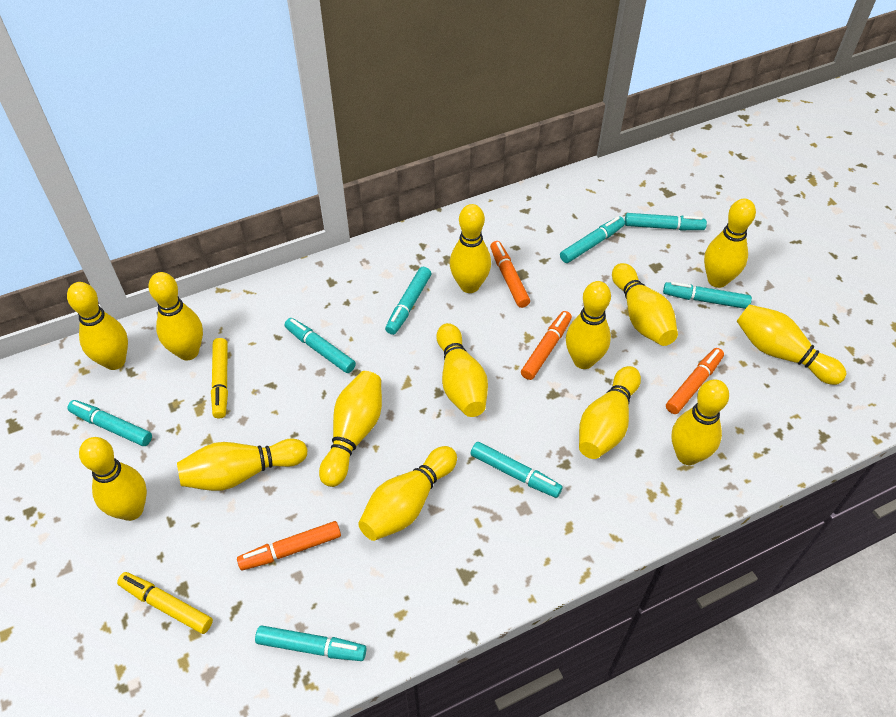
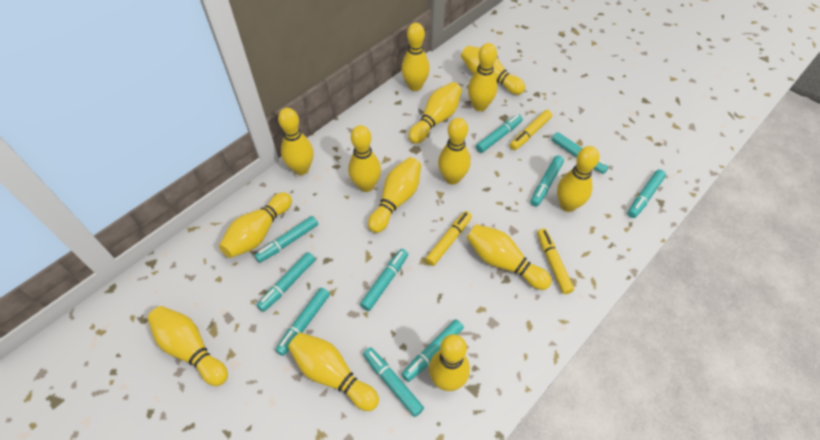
orange marker: [237,521,341,571] [490,241,530,308] [521,311,572,380] [666,348,724,414] = 4 -> none = 0
turquoise marker: [67,400,152,446] [255,625,366,661] [285,318,356,373] [385,267,431,335] [471,442,563,498] [560,216,625,263] [625,213,707,230] [663,282,752,309] = 8 -> [254,216,318,263] [257,252,315,312] [275,288,330,356] [360,249,408,311] [363,347,424,417] [402,319,464,382] [476,114,523,153] [530,155,564,207] [552,132,609,174] [628,170,666,218] = 10
yellow marker: [117,572,213,634] [211,338,228,418] = 2 -> [425,211,472,266] [510,110,552,150] [537,228,574,294] = 3

